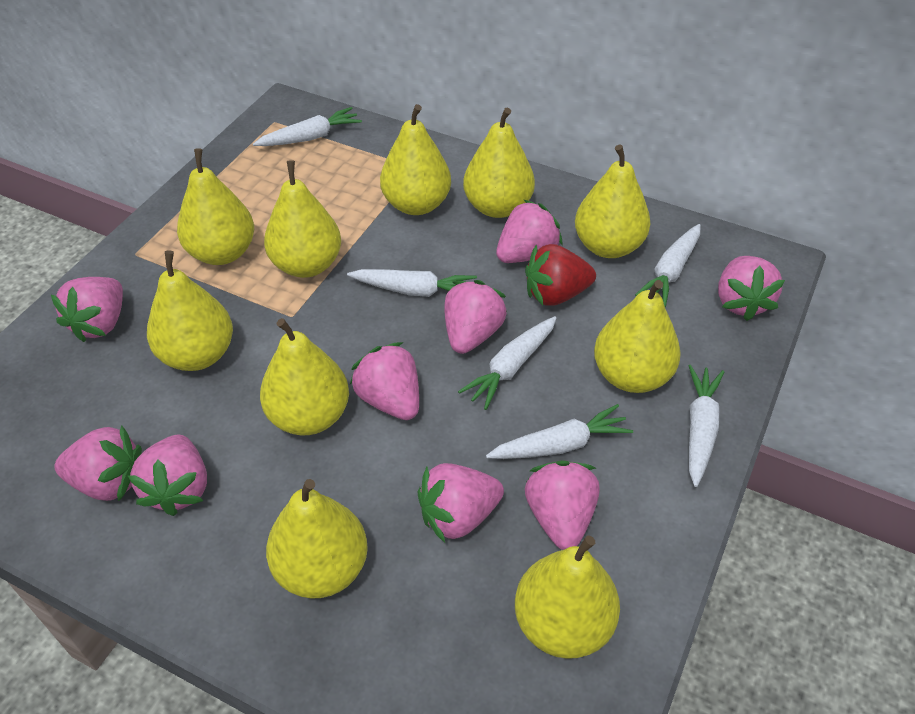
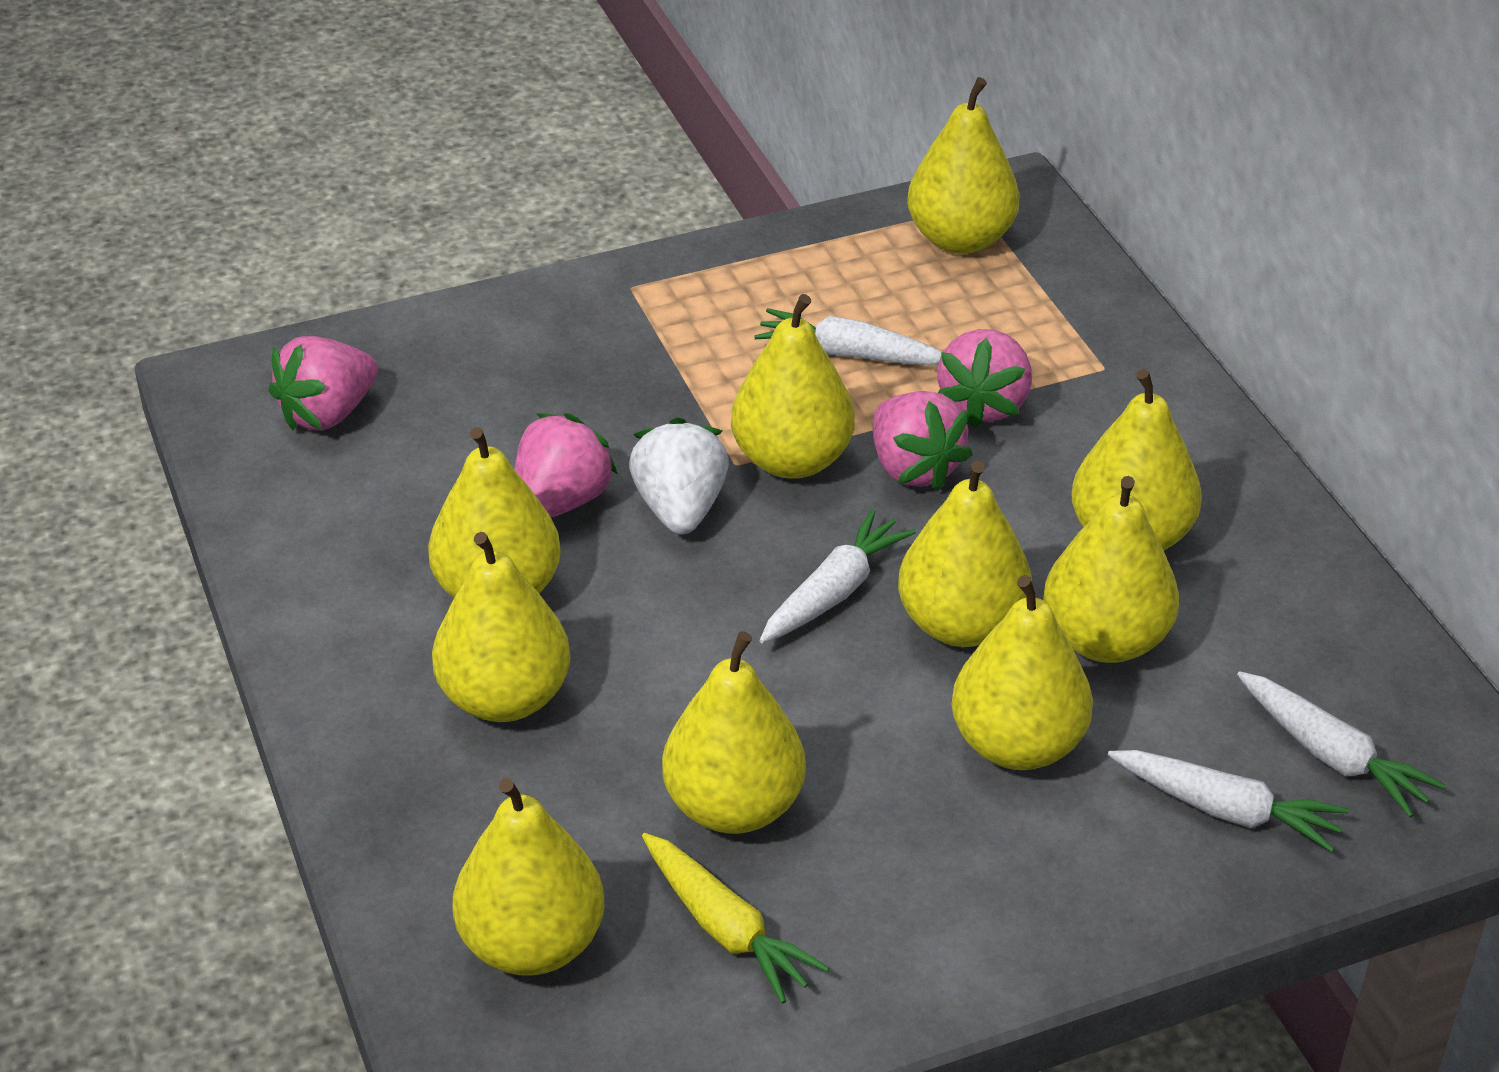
pink strawberry: [51,277,123,342] [54,426,142,502] [128,434,207,516] [350,342,419,420] [417,463,504,543] [444,280,507,354] [496,200,563,263] [525,460,600,550] [718,256,785,321] = 9 -> [269,336,378,430] [514,413,618,518] [873,391,973,491] [937,329,1032,428] = 4
red strawberry: [525,244,596,306] = 1 -> none = 0
white carrot: [253,107,362,146] [347,269,477,297] [458,316,557,410] [486,404,633,459] [635,224,700,307] [689,365,724,487] = 6 -> [754,308,942,365] [759,509,916,643] [1108,750,1349,852] [1237,671,1446,817] = 4
white strawberry: none = 0 -> [629,417,729,534] = 1
yellow carrot: none = 0 -> [642,833,829,1004] = 1

